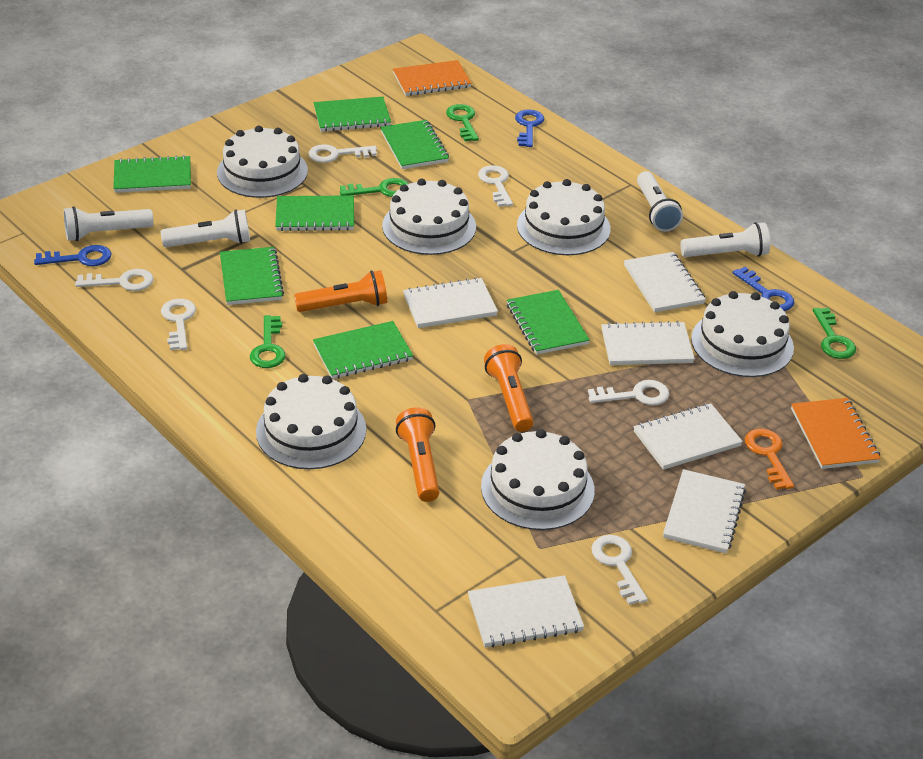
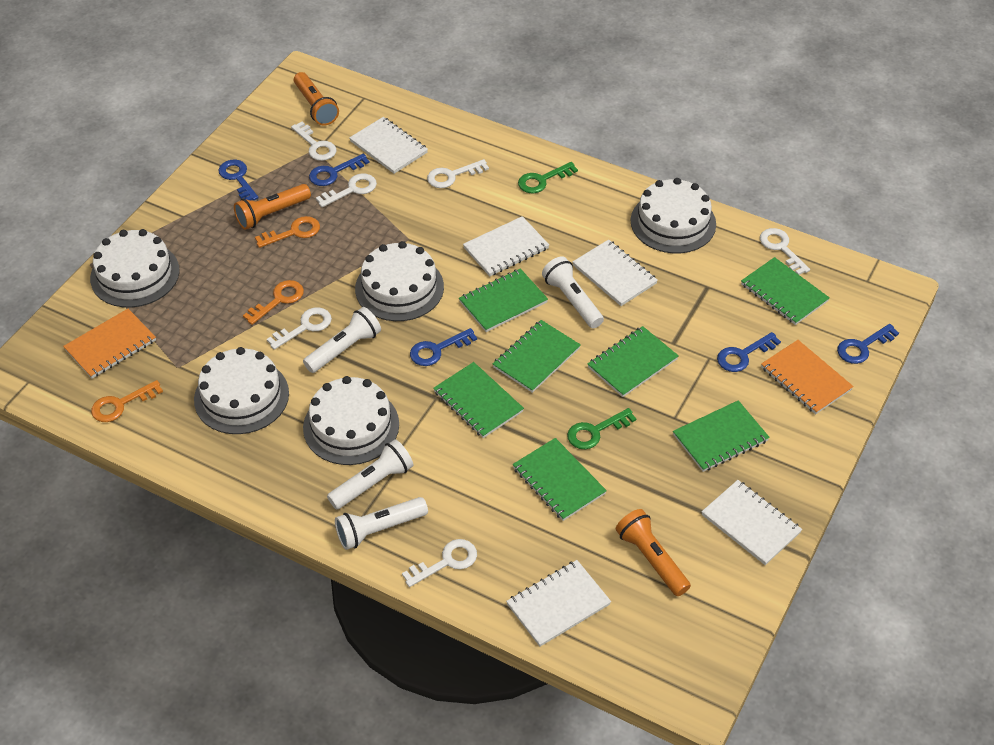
blue key: [34,245,112,266] [515,109,544,147] [733,267,794,311] = 3 -> [218,160,258,200] [309,153,370,186] [410,328,477,366] [717,332,781,372] [837,324,899,364] = 5
green key: [250,315,286,368] [340,178,408,197] [446,104,479,141] [813,308,856,359] = 4 -> [518,162,578,193] [567,408,636,449] = 2
orange key: [745,429,794,490] = 1 -> [91,380,163,422] [243,280,304,325] [255,216,320,248] = 3
white cake: [217,125,308,198] [256,374,366,469] [382,179,476,255] [481,429,595,530] [517,179,611,255] [691,291,794,377] = 6 -> [90,229,180,308] [194,347,289,434] [303,376,399,465] [355,241,444,321] [631,178,716,253] = 5
white notebook: [403,277,498,328] [468,575,584,648] [602,321,695,365] [624,252,706,312] [634,403,743,470] [663,469,746,553] = 6 -> [349,117,428,174] [463,216,549,277] [506,560,611,647] [573,239,658,306] [701,480,802,565] = 5

